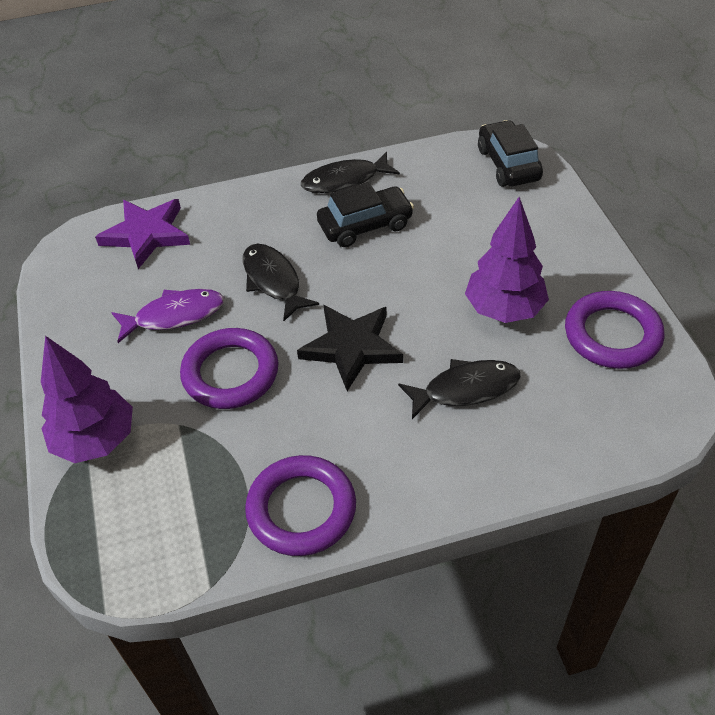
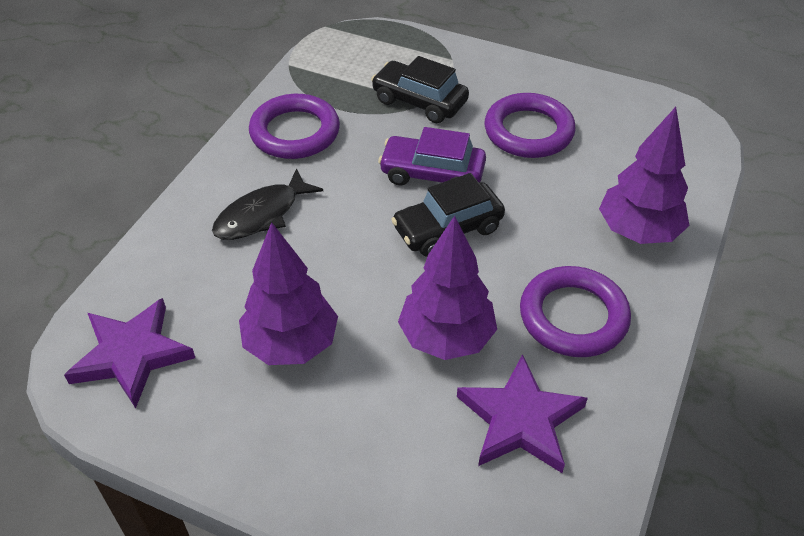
black fish: [243,244,319,321] [301,152,400,193] [398,359,521,419] = 3 -> [212,168,323,240] = 1
black star: [297,305,403,391] = 1 -> none = 0
purple car: none = 0 -> [378,127,486,185] = 1
purple fish: [111,289,224,343] = 1 -> none = 0
purple star: [95,199,190,269] = 1 -> [64,298,195,408] [457,354,588,473] = 2
purple tree: [41,336,133,463] [465,197,549,323] = 2 -> [239,222,338,365] [398,216,497,360] [599,107,690,244] = 3

